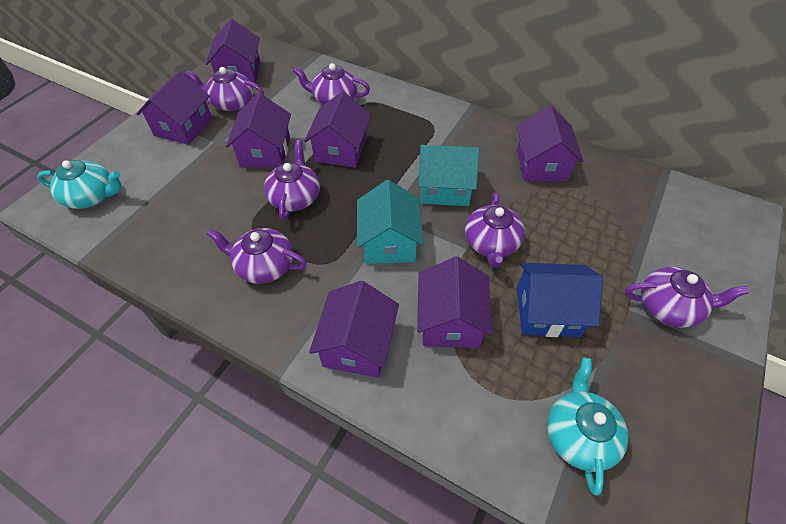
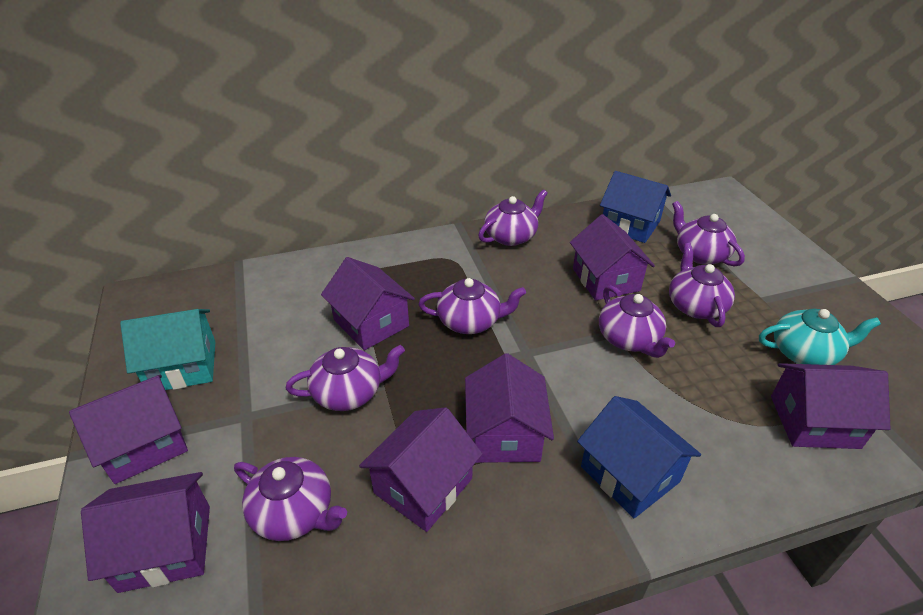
blue house: [517,262,603,337] = 1 -> [577,396,701,518] [600,171,671,243] = 2
purple teapot: [185,67,264,111] [206,228,307,284] [264,140,320,220] [293,63,370,105] [465,193,525,268] [625,267,749,328] = 6 -> [234,457,347,541] [286,345,405,411] [418,278,526,334] [478,189,548,246] [599,285,675,358] [669,243,735,327] [672,201,745,267] = 7
turquoise house: [357,180,424,264] [418,145,479,206] = 2 -> [120,309,215,390] = 1
turquoise teapot: [37,160,121,209] [547,358,628,496] = 2 -> [759,309,881,365] = 1

